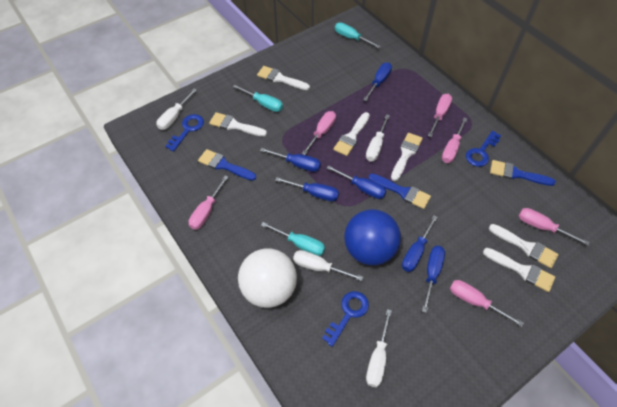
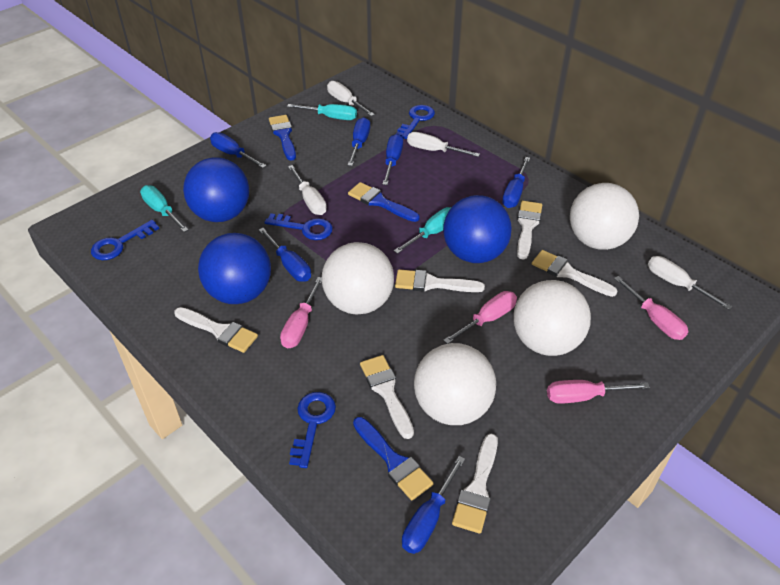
blue ball: [344,209,401,265] = 1 -> [183,157,249,222] [198,233,271,304] [443,195,512,263] = 3
blue key: [165,114,204,152] [322,291,369,347] [466,131,501,167] = 3 -> [91,220,159,260] [265,213,333,240] [289,392,336,468] [396,105,435,139] = 4
pink screwdriver: [189,176,228,230] [302,111,336,155] [428,94,452,137] [442,118,467,163] [450,280,524,327] [519,208,589,245] = 6 -> [280,277,322,348] [443,291,517,344] [547,380,650,404] [614,276,689,340] = 4
white ball: [238,248,297,308] = 1 -> [322,242,394,315] [414,343,496,425] [513,280,591,356] [570,183,639,250] = 4

